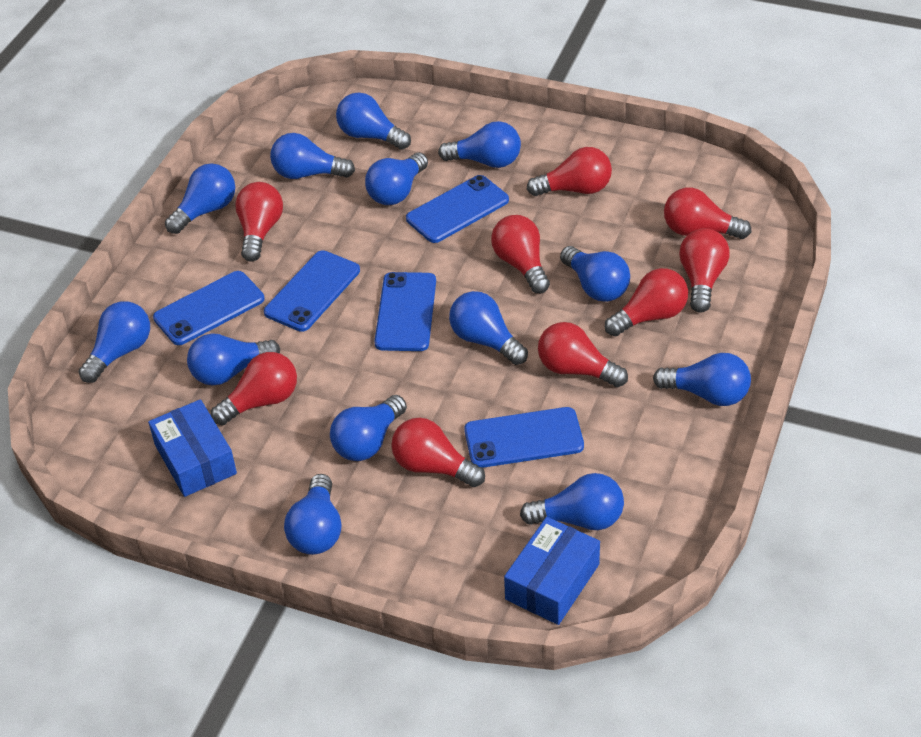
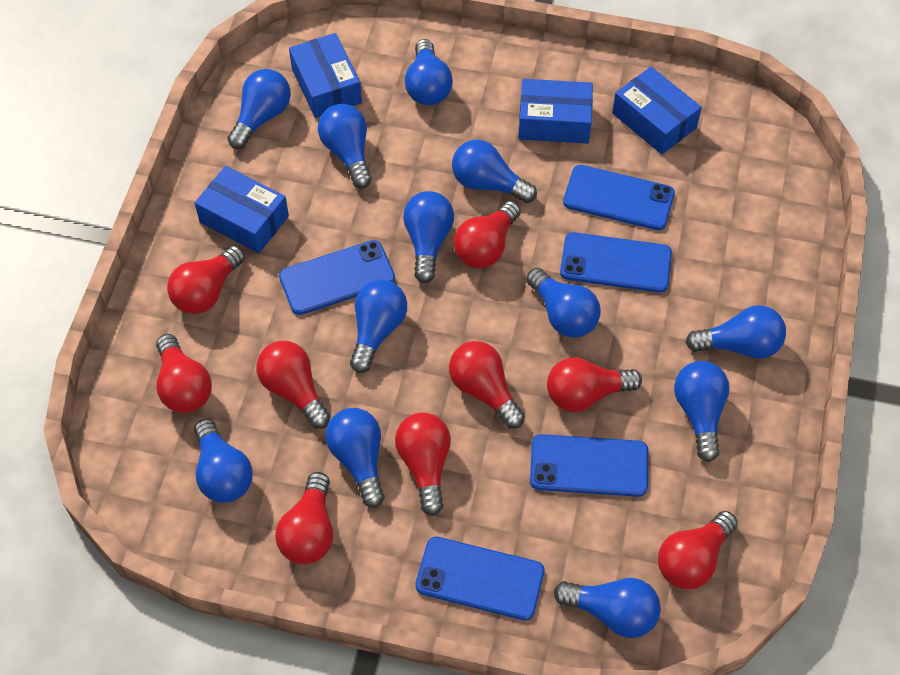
blue box: [148,399,237,497] [504,517,600,625] = 2 -> [195,166,289,253] [289,33,362,118] [519,79,593,144] [612,67,702,154] = 4
blue light bulb: [79,301,150,383] [165,164,235,234] [187,333,280,385] [270,133,355,179] [284,474,342,555] [330,395,407,461] [336,92,411,150] [365,153,428,205] [438,121,521,168] [449,291,528,365] [520,473,624,530] [560,246,630,302] [653,353,751,406] = 13 -> [194,418,253,503] [227,69,291,149] [318,104,372,188] [325,408,385,508] [350,280,407,373] [403,191,454,283] [405,39,453,105] [452,140,537,203] [526,268,601,338] [554,578,661,638] [674,361,730,462] [685,305,786,359] = 12

